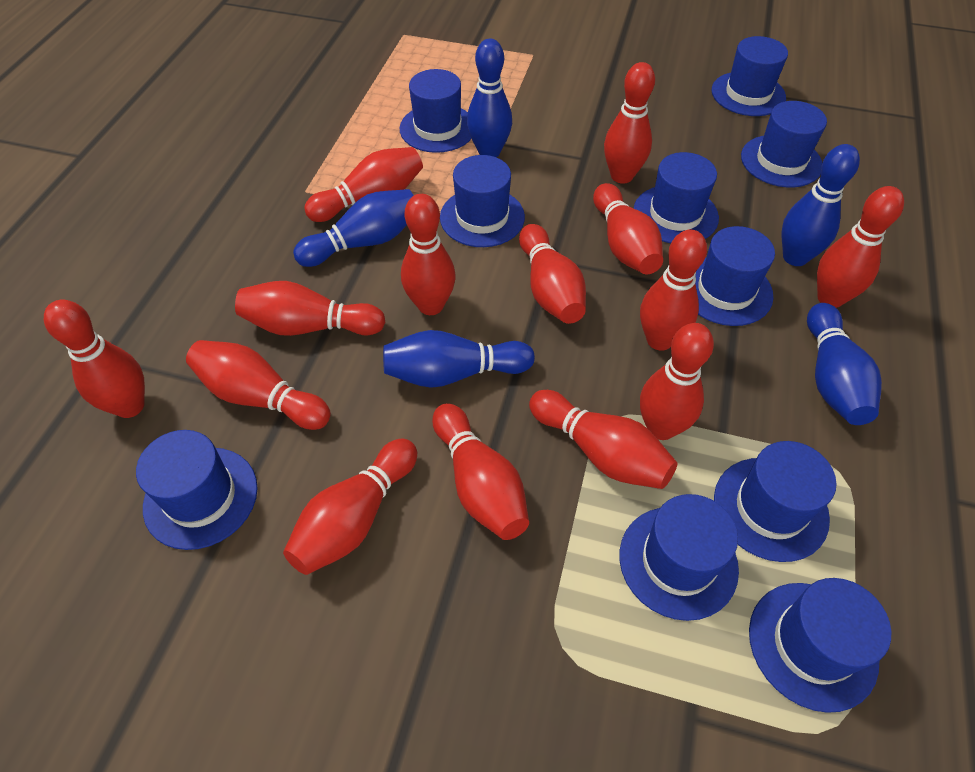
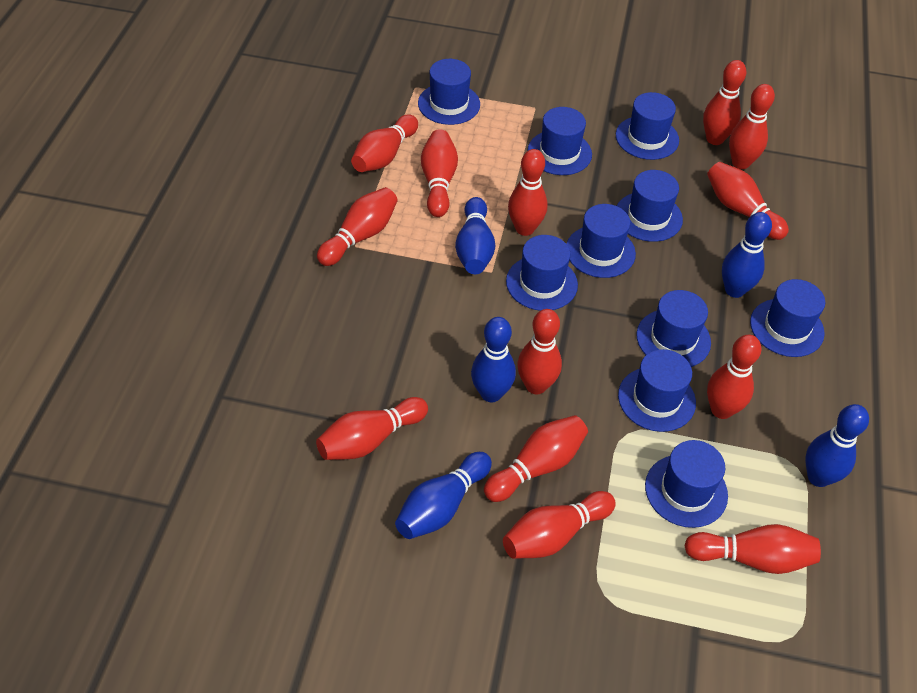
red bowling pin: [44,299,145,418] [186,340,331,430] [235,281,385,336] [283,439,417,575] [304,147,423,222] [401,194,455,315] [432,403,529,540] [519,224,586,324] [529,390,677,489] [593,183,663,274] [604,62,655,184] [640,229,707,351] [640,323,714,440] [817,186,904,308] = 14 -> [316,397,428,460] [317,187,398,266] [351,114,418,172] [421,129,458,217] [484,415,588,502] [503,491,615,559] [508,149,548,236] [517,309,562,394] [685,524,821,574] [703,60,746,145] [707,162,789,240] [707,335,761,419] [729,84,775,169] = 13

